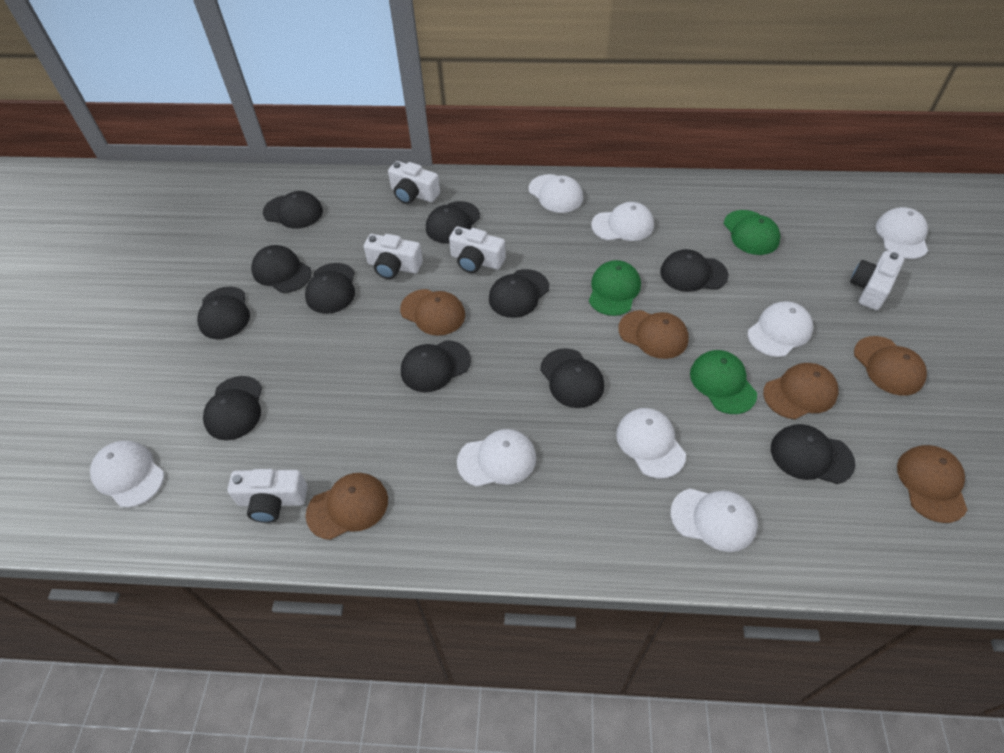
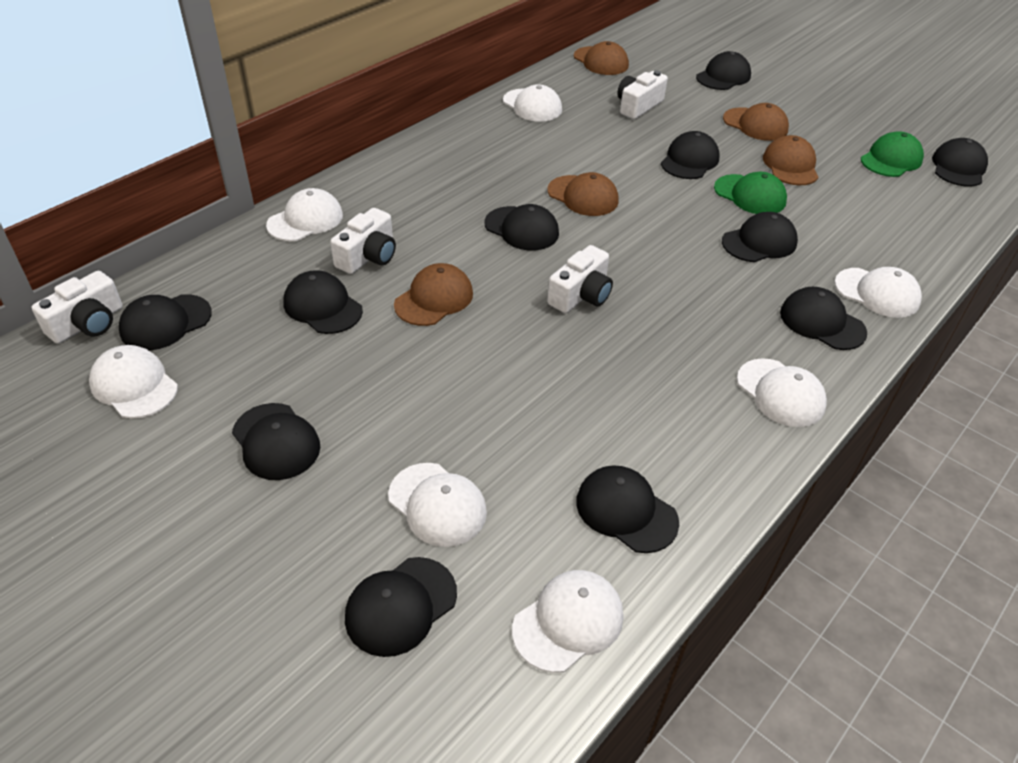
brown cap: [306,473,388,540] [400,289,465,336] [618,310,689,359] [763,363,839,419] [854,336,927,396] [897,445,967,523] = 6 -> [394,263,473,326] [547,172,619,216] [574,41,629,75] [723,103,789,141] [763,135,819,185] = 5
green cap: [589,260,641,316] [690,350,757,414] [724,210,781,255] = 3 -> [714,172,787,214] [861,131,924,177] = 2
white camera: [228,469,307,523] [364,234,423,279] [388,161,440,204] [449,227,506,273] [850,251,904,310] = 5 -> [32,271,122,344] [330,208,396,274] [547,245,613,313] [617,70,668,119] = 4
white cap: [90,441,164,508] [457,429,536,487] [528,174,583,213] [591,202,654,241] [616,408,686,479] [671,489,758,552] [748,301,813,357] [876,207,928,259] = 8 -> [89,345,178,419] [266,188,343,241] [388,463,487,547] [503,84,562,122] [512,570,623,673] [737,358,827,427] [835,267,922,318] = 7

